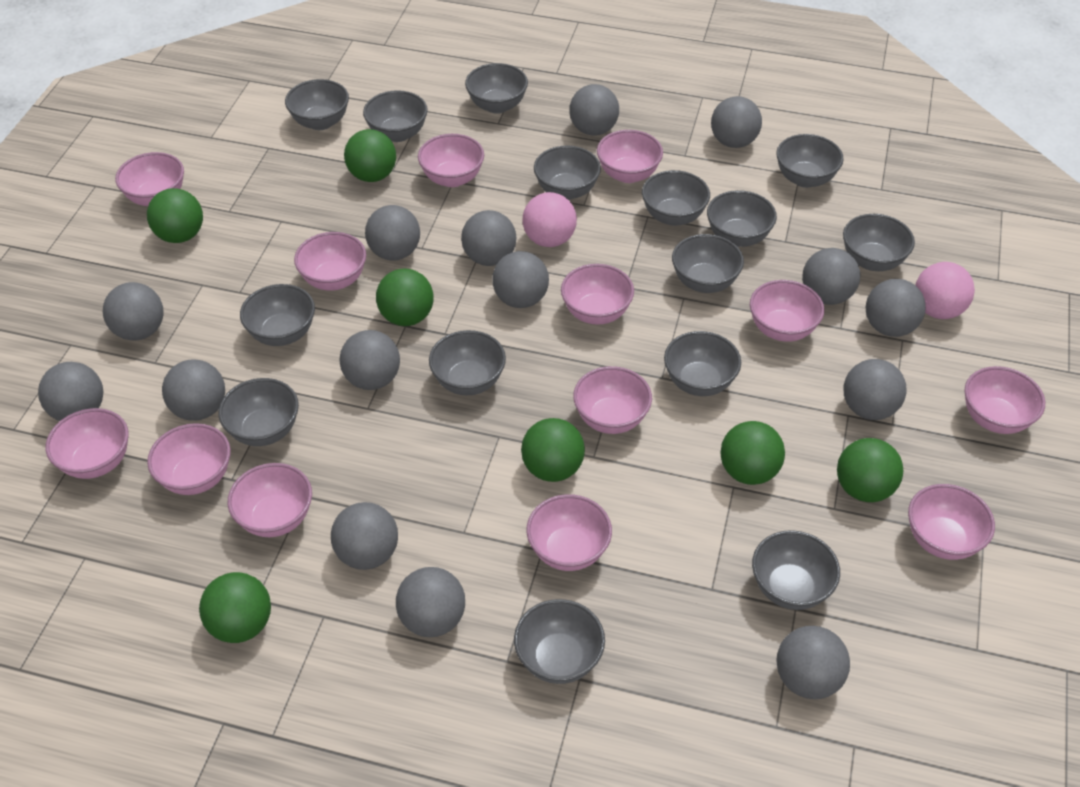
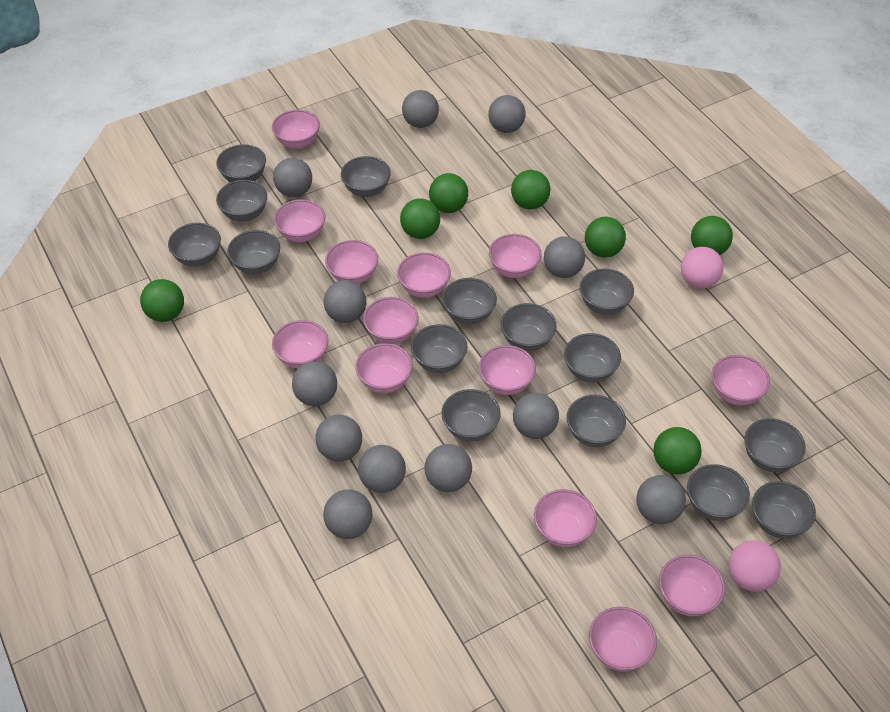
grey ball: [38,362,103,421] [103,282,163,340] [162,360,225,421] [331,502,398,570] [339,330,400,390] [365,205,420,261] [396,567,465,637] [461,210,517,266] [492,251,549,308] [569,84,619,136] [711,96,762,148] [776,626,850,699] [802,248,860,305] [843,359,906,420] [866,279,926,337] = 15 -> [273,158,312,197] [292,361,337,406] [316,415,362,462] [323,489,373,539] [324,280,366,323] [358,445,406,493] [402,90,439,128] [424,444,472,492] [489,95,526,133] [513,393,559,439] [544,236,585,278] [636,475,686,524] = 12

